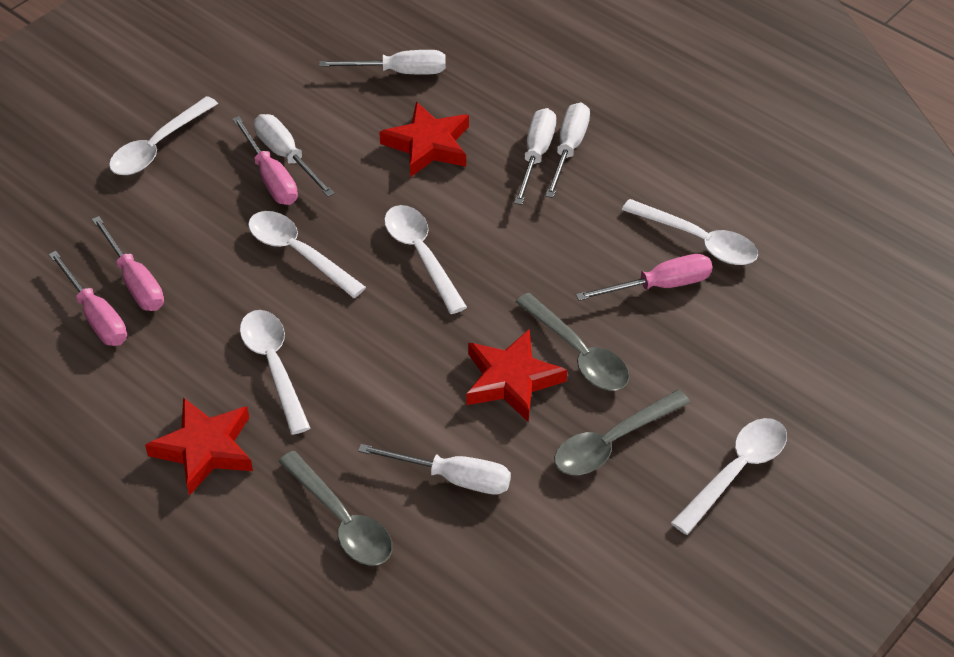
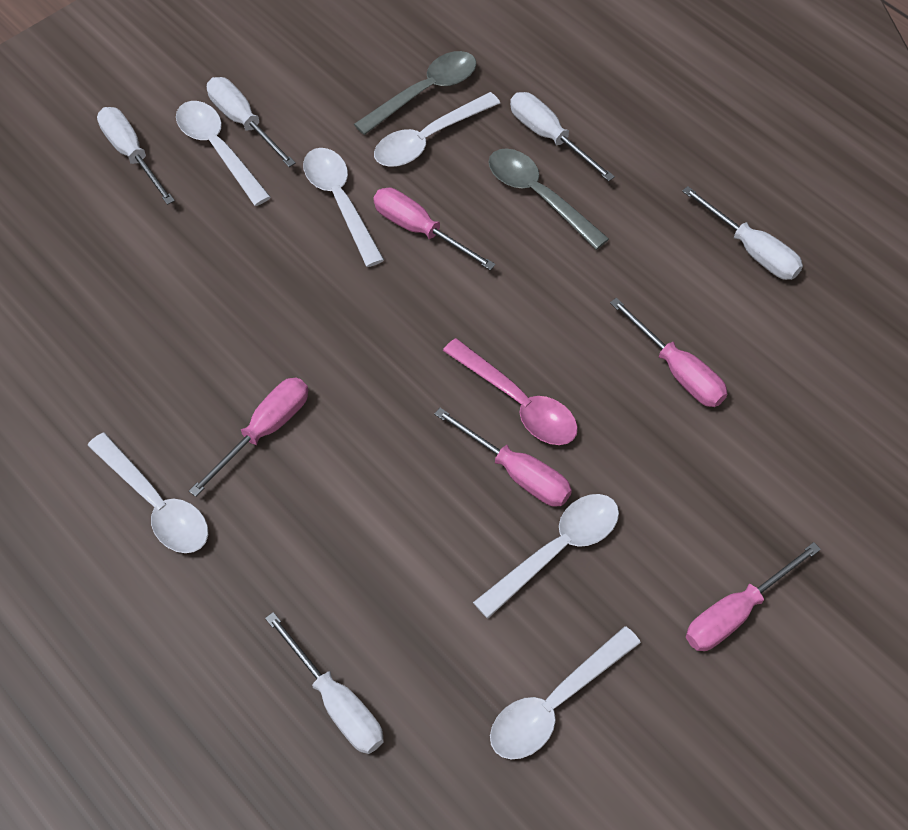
grey spoon: [278,451,392,566] [515,293,629,391] [554,390,690,475] = 3 -> [354,51,476,135] [489,148,609,250] = 2
pink screwdriver: [48,251,127,346] [92,216,164,311] [232,116,298,205] [576,254,713,301] = 4 -> [189,377,308,497] [373,188,496,270] [434,408,572,507] [610,298,728,407] [686,542,821,651] = 5
pink spoon: none = 0 -> [443,338,578,445] = 1
red star: [145,398,253,496] [379,102,469,177] [466,329,567,422] = 3 -> none = 0

